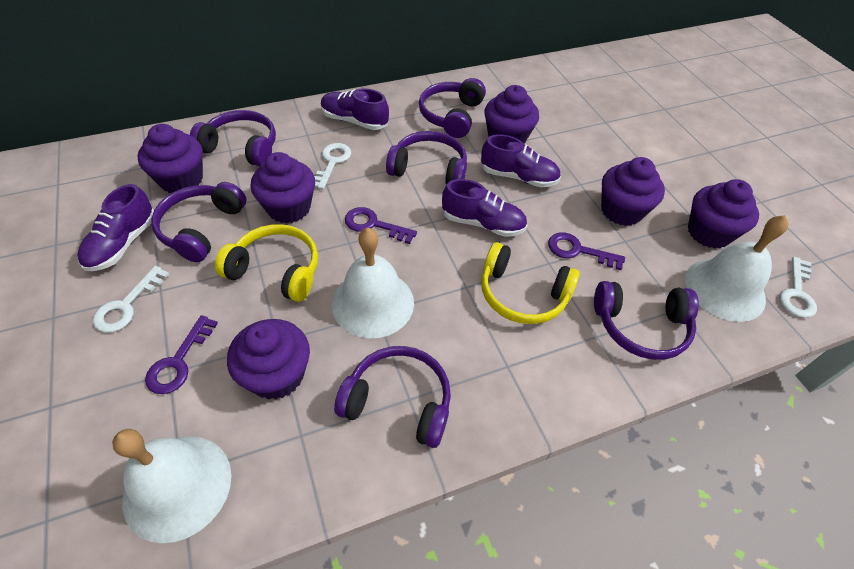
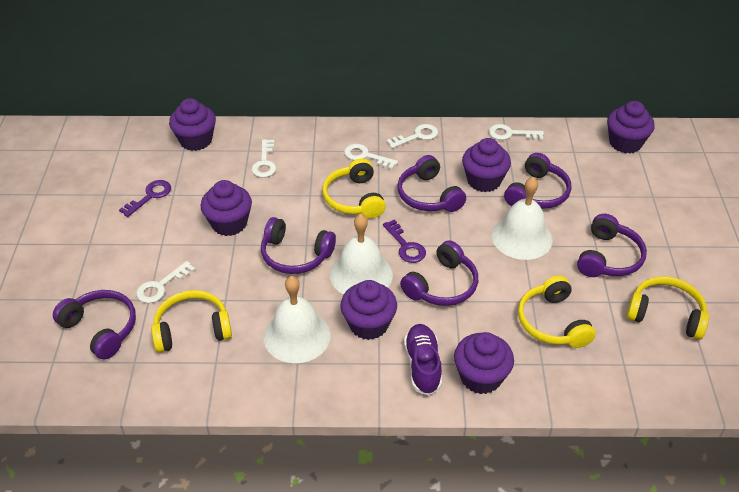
purple key: [145,315,218,394] [345,207,417,244] [548,232,625,270] = 3 -> [119,180,171,217] [383,219,426,263] = 2
purple shoe: [77,184,154,271] [321,88,389,130] [442,179,527,237] [481,134,561,187] = 4 -> [404,324,442,396] = 1
white key: [93,266,170,333] [314,143,351,190] [779,257,817,318] = 3 -> [136,261,195,303] [251,139,276,178] [344,144,398,169] [386,124,438,149] [489,124,544,140] = 5
yellow headphones: [215,224,318,302] [481,242,580,324] = 2 -> [151,290,232,352] [322,158,386,218] [518,275,596,348] [627,276,709,340] = 4

